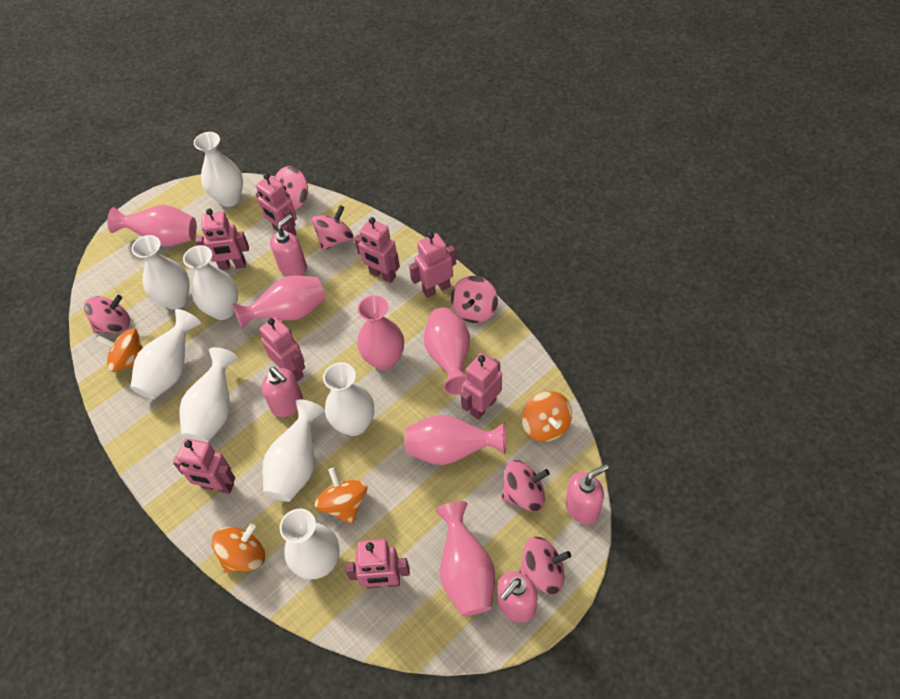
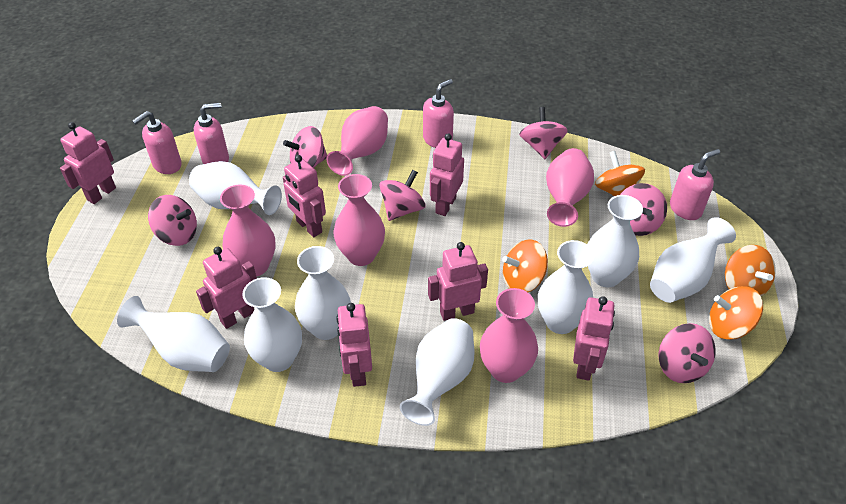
pink robot: [173,439,235,494] [196,208,249,270] [256,173,297,236] [259,317,305,381] [345,539,410,589] [354,217,400,283] [409,232,456,298] [461,353,502,420] = 8 -> [60,122,116,204] [196,247,257,329] [283,155,326,237] [336,303,372,387] [428,242,488,321] [430,133,464,216] [573,296,615,381] = 7
pink vase: [107,205,197,246] [233,276,325,330] [357,295,404,371] [405,414,506,465] [424,307,470,395] [435,501,495,616] = 6 -> [220,185,275,277] [327,106,388,176] [333,174,385,266] [480,288,538,383] [546,148,594,227] = 5

